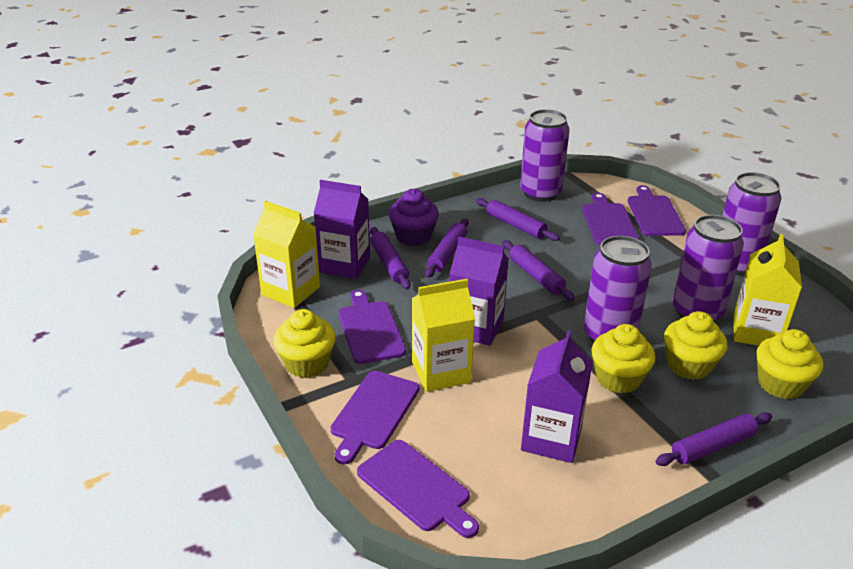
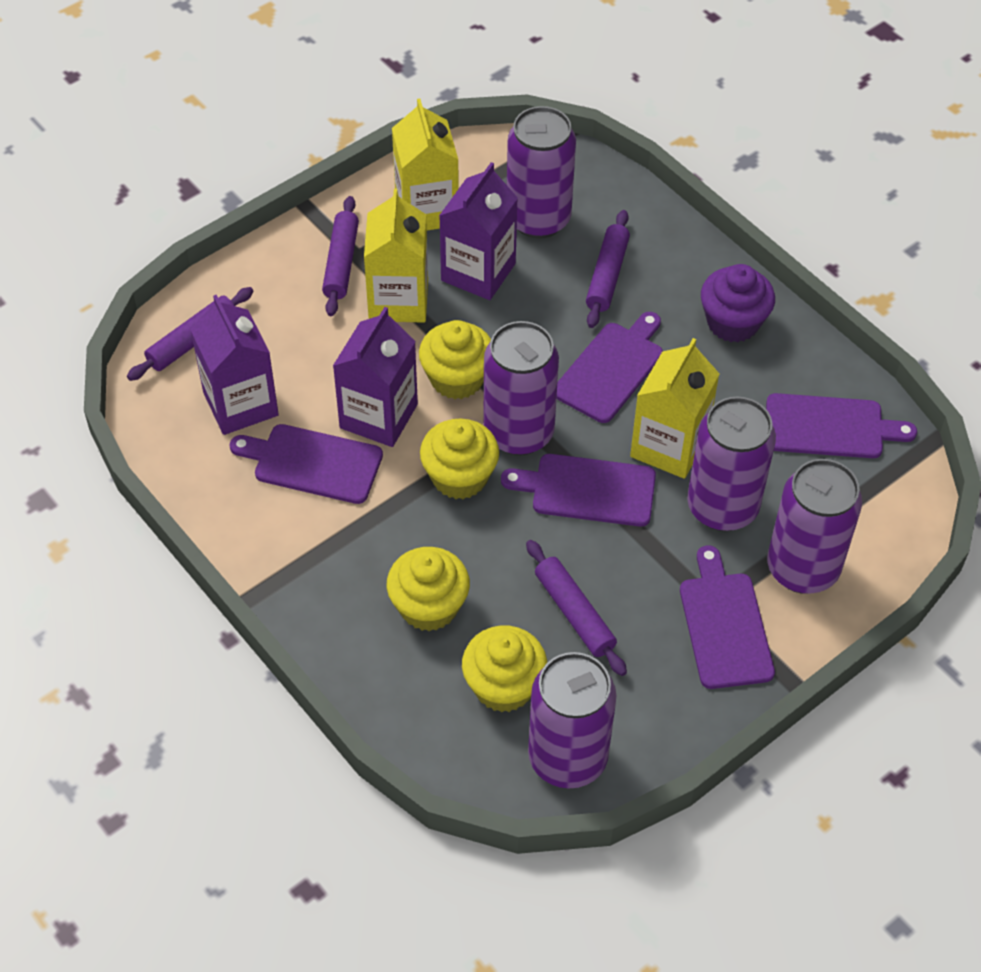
purple can: [520,109,570,202] [584,236,652,343] [672,215,744,322] [722,172,781,275] = 4 -> [483,321,559,456] [507,106,576,239] [528,652,616,788] [687,397,776,531] [767,459,862,594] = 5
purple rolling pin: [370,227,411,290] [425,218,469,278] [476,198,560,241] [502,240,575,301] [655,412,772,466] = 5 -> [127,287,253,381] [322,196,359,316] [526,540,627,676] [586,210,630,328] = 4

